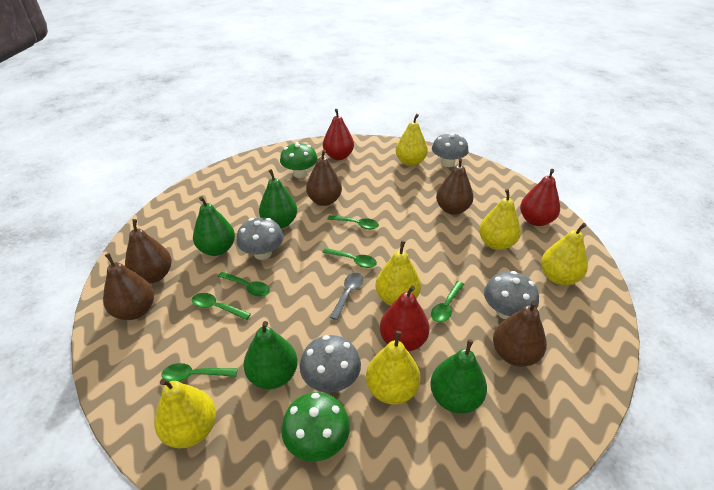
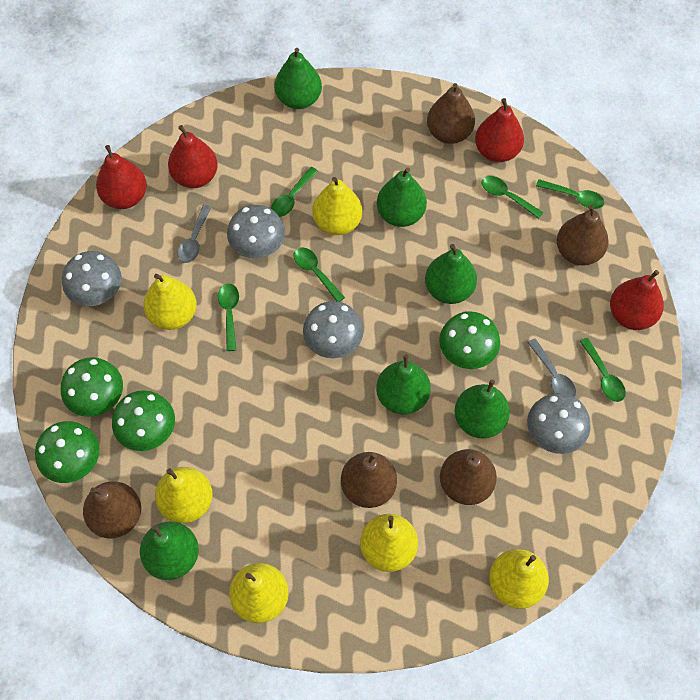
green mushroom: [280,142,318,178] [281,392,350,461] = 2 -> [35,421,100,483] [61,357,123,417] [112,390,175,451] [439,311,500,369] = 4
green pear: [193,196,235,256] [243,321,298,389] [259,169,297,228] [430,339,487,414] = 4 -> [140,522,199,580] [275,48,322,109] [376,354,431,415] [377,167,427,227] [425,244,477,304] [455,379,510,438] = 6
grey spoon: [330,273,363,320] = 1 -> [178,205,211,263] [527,339,576,397] = 2
red pear: [323,109,354,160] [380,286,430,352] [520,169,560,226] = 3 -> [96,145,147,209] [168,125,218,188] [475,98,524,162] [610,270,664,330] = 4

